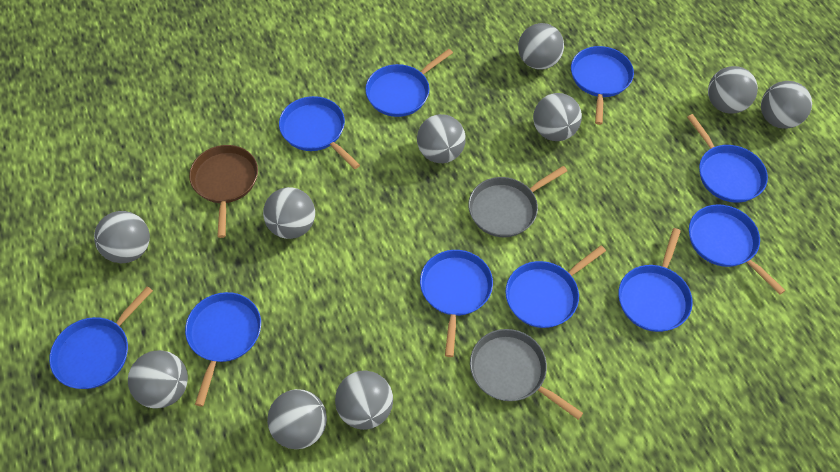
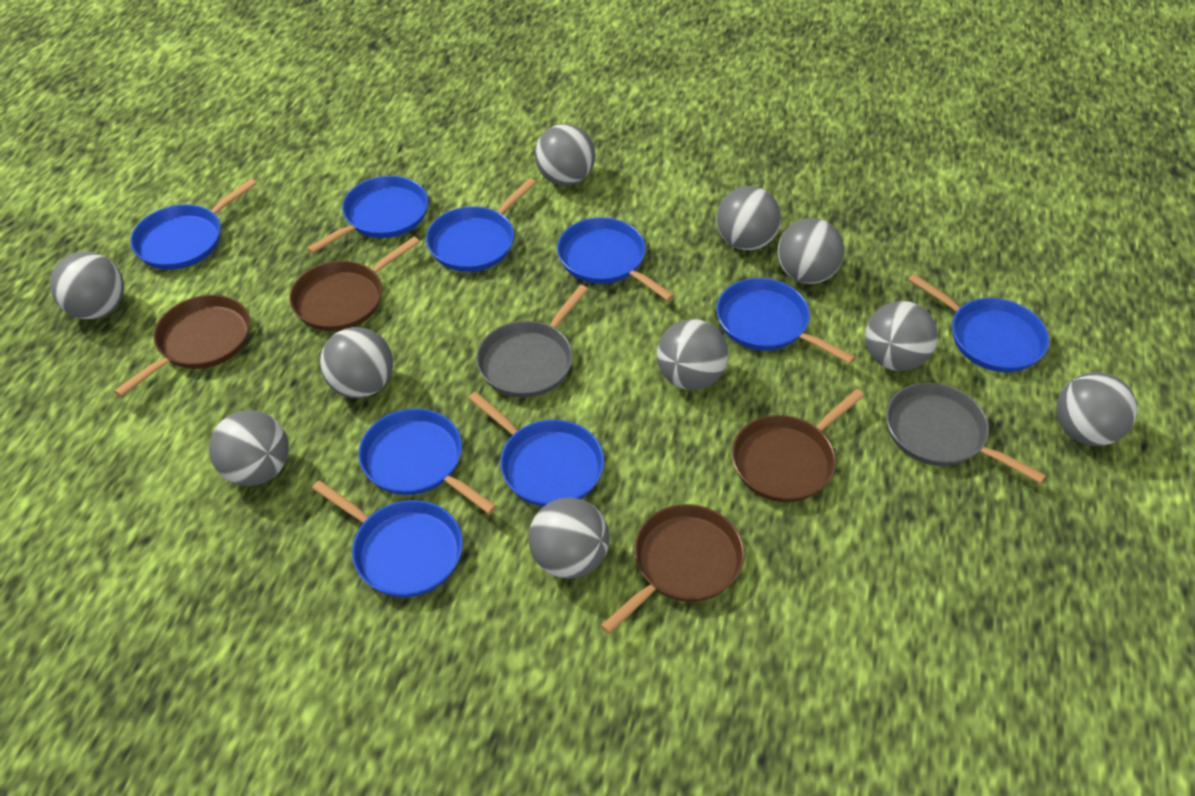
blue pan: [49,286,153,389] [185,292,261,406] [279,96,360,169] [365,49,453,117] [420,250,493,357] [505,245,606,328] [571,46,634,125] [618,228,693,332] [687,114,768,203] [689,204,786,295] = 10 -> [131,179,257,270] [307,176,428,254] [312,480,463,597] [358,408,497,514] [426,178,536,272] [468,391,604,507] [557,217,674,301] [716,278,855,364] [908,274,1049,372] = 9
brown pan: [189,145,258,238] = 1 -> [114,295,250,397] [290,237,420,331] [601,504,745,634] [732,389,865,502] = 4

